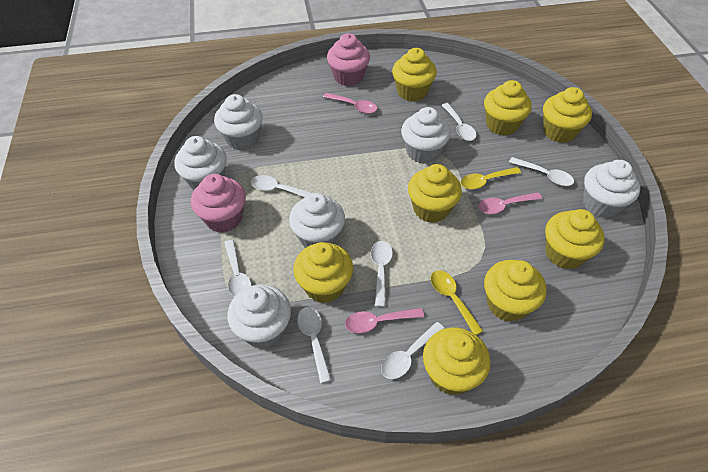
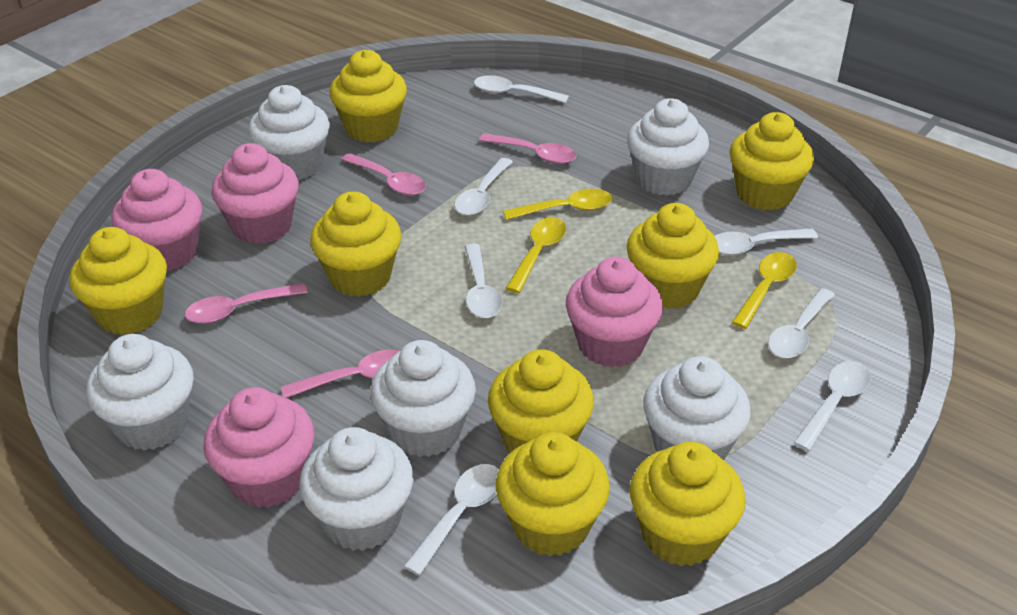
pink cupcake: [191,174,246,233] [327,33,370,86] = 2 -> [112,169,202,271] [203,387,314,508] [211,143,299,244] [565,257,663,367] = 4
pink spoon: [323,93,377,114] [345,308,424,333] [478,192,542,214] = 3 -> [185,283,308,324] [281,350,399,398] [341,153,426,196] [479,133,577,164] = 4
yellow spoon: [431,270,483,335] [461,167,521,189] = 2 -> [503,189,612,220] [505,217,566,293] [731,252,797,329] = 3

